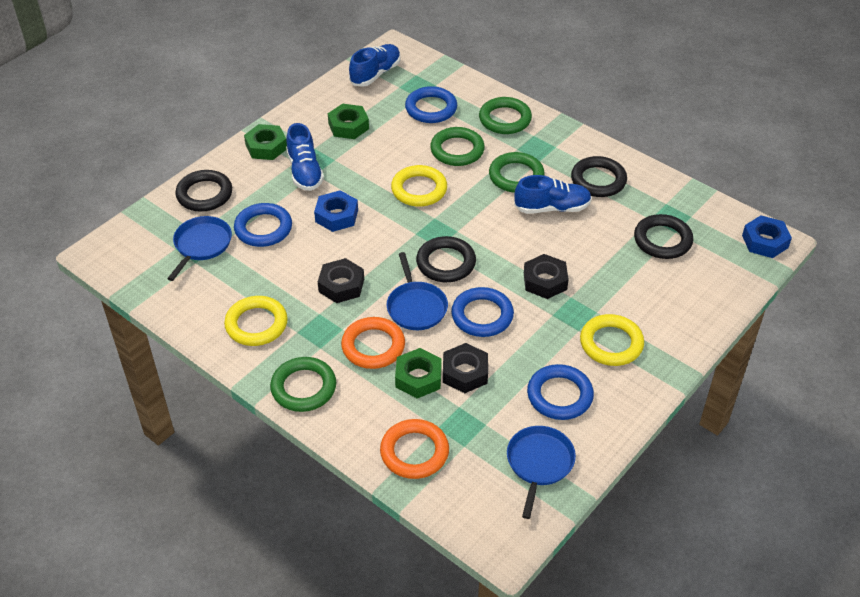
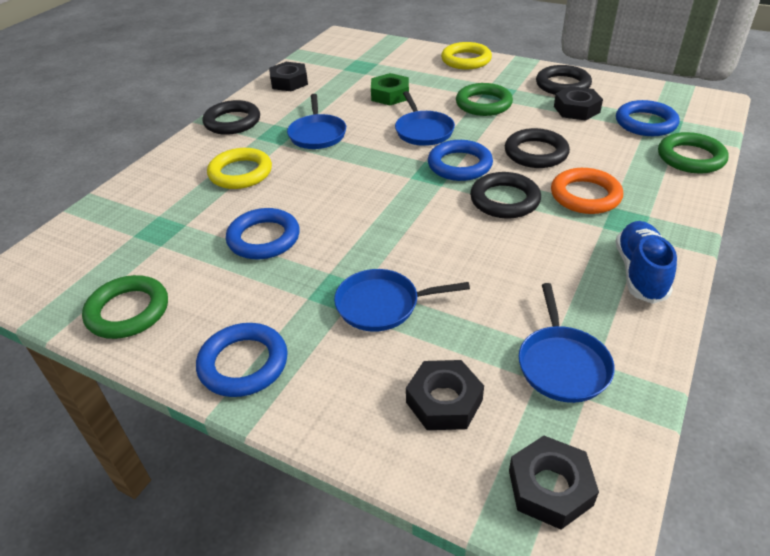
black nut: [318,258,364,303] [443,343,488,393] [524,254,569,299] = 3 -> [269,62,308,91] [406,360,484,430] [509,436,599,530] [554,86,603,120] = 4
blue nut: [314,190,358,232] [742,215,792,258] = 2 -> none = 0
blue pan: [167,216,232,281] [387,252,448,330] [507,426,576,519] = 3 -> [287,94,346,149] [334,269,470,332] [395,91,455,146] [519,283,615,403] = 4
blue shoe: [286,123,324,191] [349,44,401,87] [514,175,592,214] = 3 -> [616,221,677,304] = 1
green nut: [244,124,287,160] [328,104,369,139] [395,348,442,399] = 3 -> [371,73,409,105] = 1
green ring: [270,357,336,412] [430,127,485,166] [479,97,532,134] [489,152,545,193] = 4 -> [82,275,168,339] [456,83,513,116] [658,132,729,173] = 3
orange ring: [341,317,405,369] [380,419,449,479] = 2 -> [551,168,623,214] = 1
yellow ring: [224,296,288,346] [391,165,447,207] [580,314,644,366] = 3 -> [207,148,272,189] [441,42,492,70] = 2

